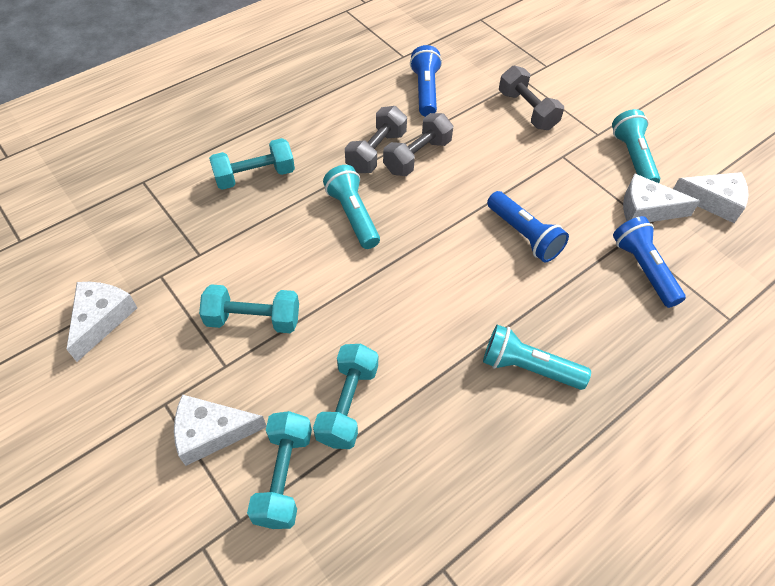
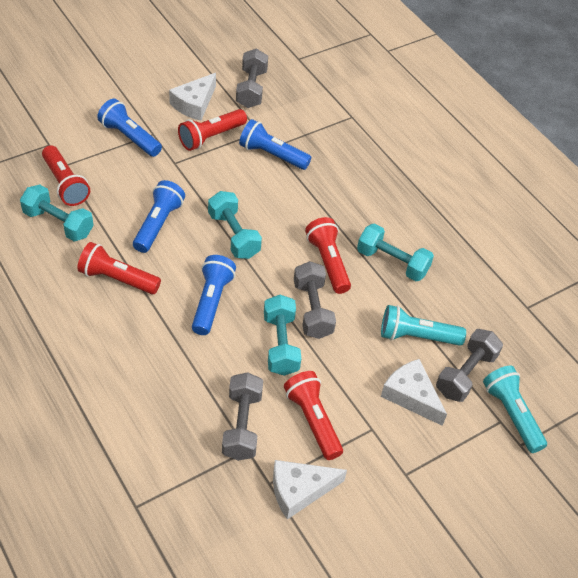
blue flashlight: [410,45,442,117] [487,191,569,262] [613,216,686,308] = 3 -> [97,99,162,157] [133,180,185,253] [192,255,236,335] [239,119,311,170] = 4
grey dumbbell: [345,106,407,173] [383,113,453,176] [499,65,564,130] = 3 -> [222,372,263,461] [236,49,268,108] [294,261,336,339] [436,329,503,402] = 4
red flashlight: none = 0 -> [42,145,90,206] [77,242,161,294] [178,109,247,151] [284,371,343,460] [305,217,351,294] = 5
turquoise flashlight: [323,165,380,249] [483,324,591,390] [612,109,660,183] = 3 -> [381,305,466,346] [483,365,547,453] = 2
white cheese: [66,282,137,362] [174,395,266,466] [623,174,700,222] [673,172,749,223] = 4 -> [169,73,216,121] [273,460,347,519] [381,359,447,426] = 3

